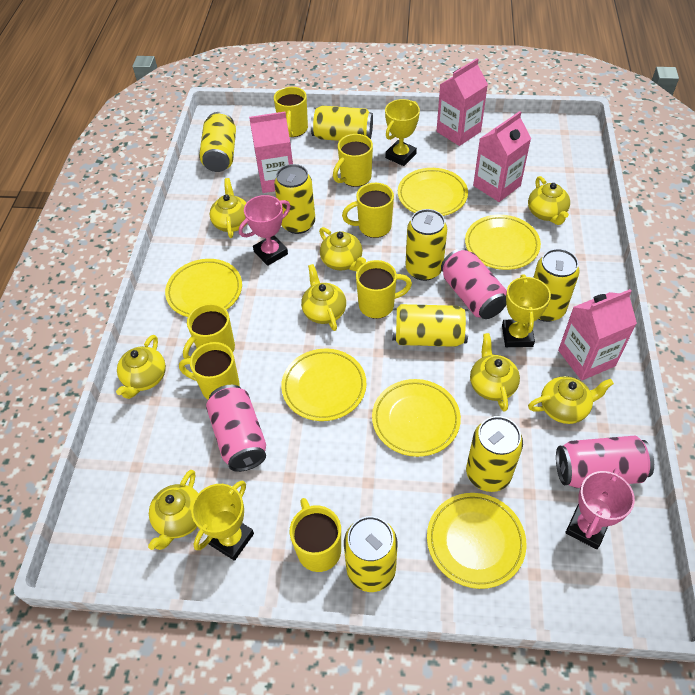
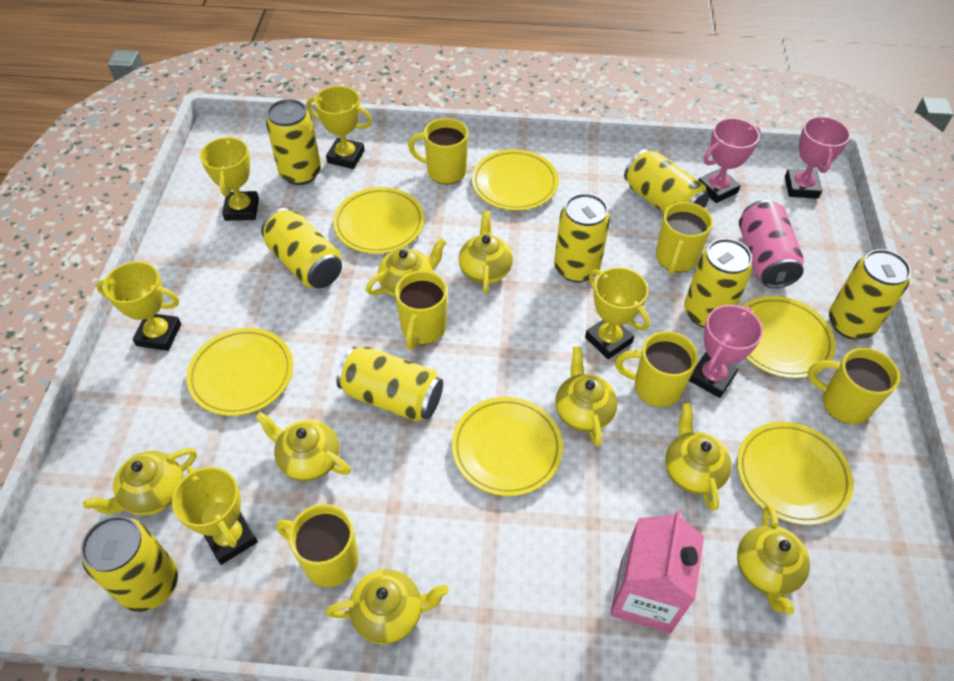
pink can: [206,385,266,472] [441,248,507,319] [556,436,654,488] = 3 -> [739,200,804,288] = 1
pink carton: [249,112,293,193] [437,58,488,146] [473,111,531,202] [558,289,637,381] = 4 -> [610,510,704,633] = 1
pink trophy: [239,195,291,266] [565,468,635,549] = 2 -> [689,305,763,398] [698,118,760,203] [785,115,851,199] = 3
yellow mug: [179,342,240,400] [183,303,235,359] [274,87,308,137] [290,498,341,572] [333,134,373,187] [342,183,394,238] [356,260,412,319] = 7 -> [276,504,358,587] [395,271,447,349] [408,118,468,184] [615,331,698,407] [656,202,713,274] [808,348,900,424] = 6
yellow trophy: [191,480,254,561] [385,99,420,166] [502,274,551,347] = 3 -> [96,262,181,351] [172,466,258,565] [200,136,259,221] [307,86,372,169] [585,267,650,359] = 5

